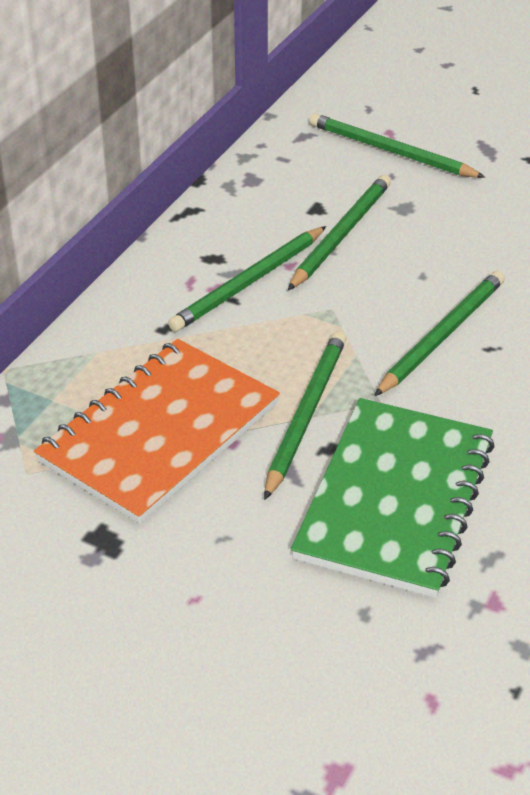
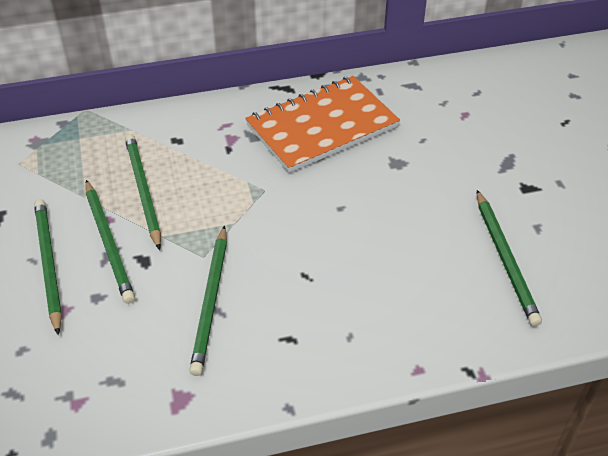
green notebook: [291,398,495,598] = 1 -> none = 0

